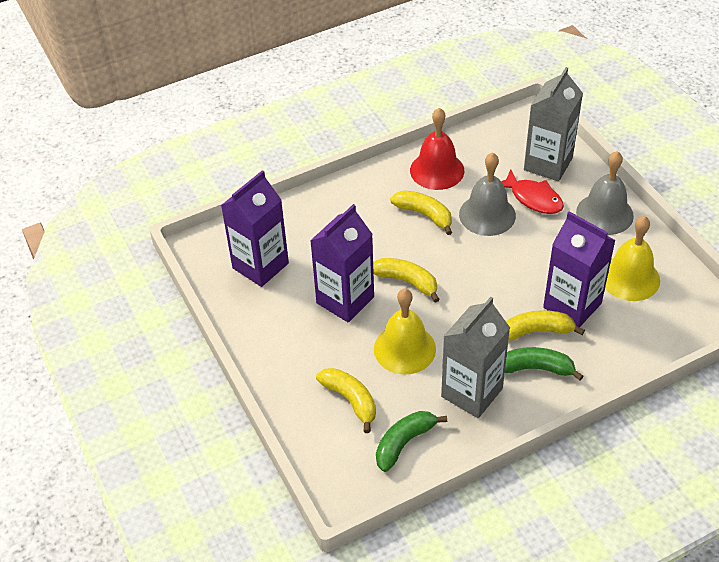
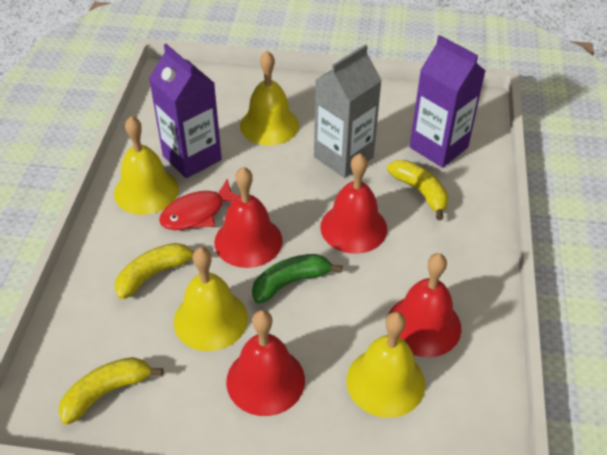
green banana: [376,411,447,472] [505,347,583,381] = 2 -> [252,254,343,304] = 1
grey bell: [459,152,516,236] [576,151,634,235] = 2 -> none = 0
grey carton: [441,297,510,418] [524,67,583,181] = 2 -> [314,44,382,178] = 1
purple carton: [221,170,289,287] [310,204,374,323] [543,211,616,327] = 3 -> [149,44,222,178] [409,35,485,168] = 2
red bell: [410,108,464,190] = 1 -> [214,167,283,268] [226,310,305,416] [320,153,387,254] [388,253,461,357] = 4
yellow banana: [316,368,376,433] [373,258,440,303] [390,190,452,235] [506,310,585,341] = 4 -> [58,357,163,425] [115,243,194,299] [387,160,449,220] = 3
yellow bell: [374,289,436,375] [605,216,660,301] = 2 -> [114,116,179,215] [174,247,248,351] [240,51,299,145] [346,312,425,418] = 4

